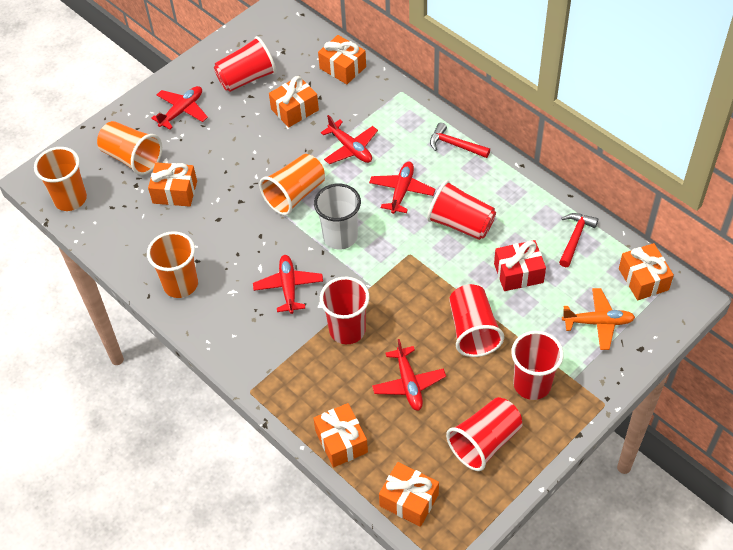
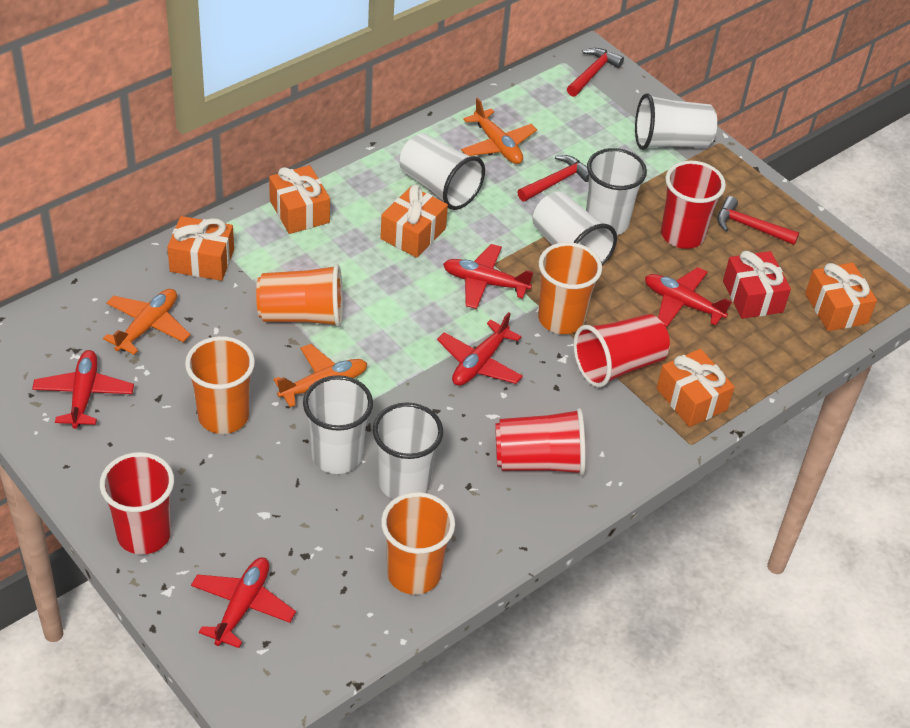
orange gift: [148,162,197,207] [269,76,319,127] [313,403,368,467] [318,35,366,84] [379,462,439,527] [619,243,674,300] = 6 -> [167,216,234,281] [269,165,330,234] [380,185,448,258] [657,349,734,427] [805,263,877,331] = 5
orange plane: [562,288,635,350] = 1 -> [103,289,191,355] [274,344,367,407] [461,98,537,164] = 3
red cup: [214,36,276,92] [320,277,370,344] [427,180,496,240] [446,397,522,471] [449,284,504,357] [511,331,564,400] = 6 -> [100,452,174,555] [495,408,585,475] [573,314,670,387] [661,161,726,249] = 4
red hammer: [430,122,490,158] [559,213,598,267] = 2 -> [517,155,589,202] [567,48,624,97] [717,196,799,245] = 3
white cup: [314,184,361,249] = 1 -> [303,375,373,474] [373,402,443,499] [400,133,485,210] [532,192,617,266] [586,148,647,235] [635,93,717,150] = 6

